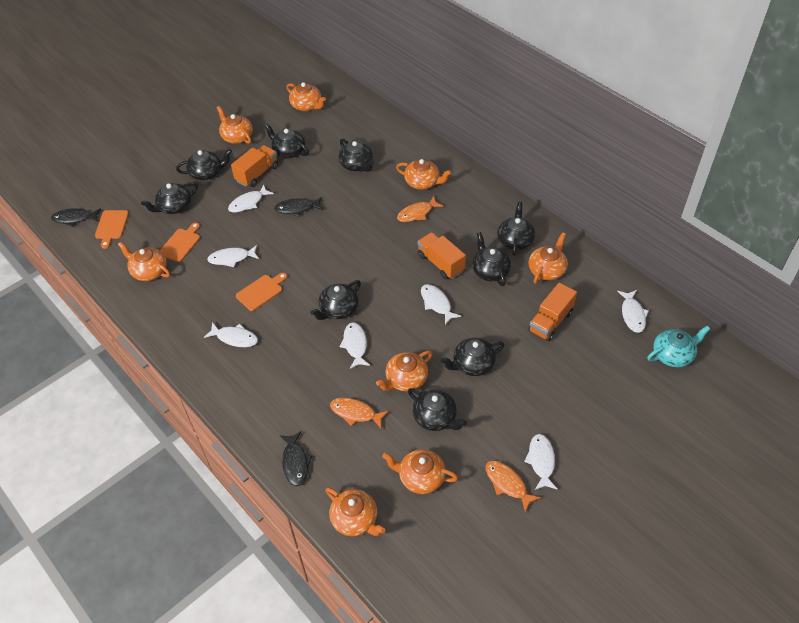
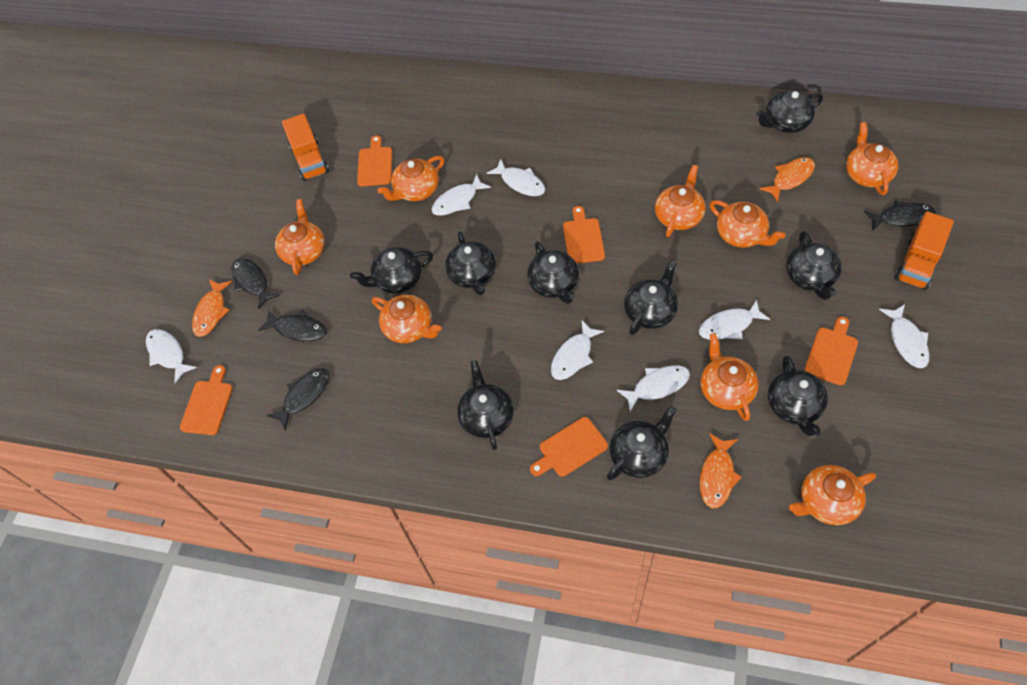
black fish: [51,208,101,227] [274,197,323,216] [280,431,312,486] = 3 -> [231,258,280,309] [258,310,327,341] [267,368,329,430] [864,200,936,231] = 4
orange cutting board: [95,210,129,249] [160,222,200,262] [236,273,287,311] = 3 -> [180,365,233,435] [357,135,392,187] [530,417,608,477] [563,206,605,264] [805,316,858,385] = 5
orange truck: [231,145,278,187] [417,232,466,279] [528,283,577,341] = 3 -> [282,114,329,181] [895,211,954,290] = 2
turquoise teapot: [647,326,710,367] = 1 -> none = 0

